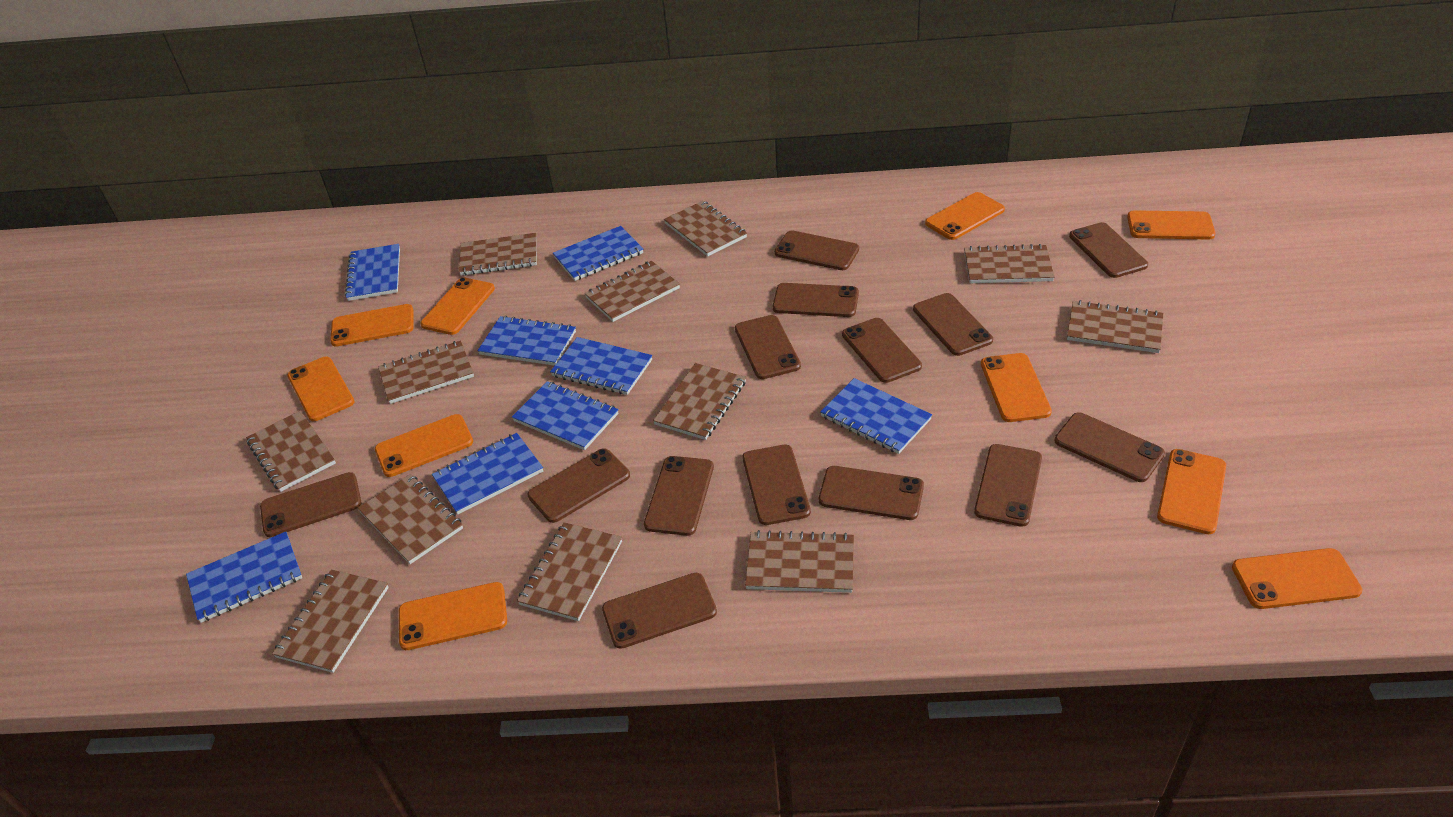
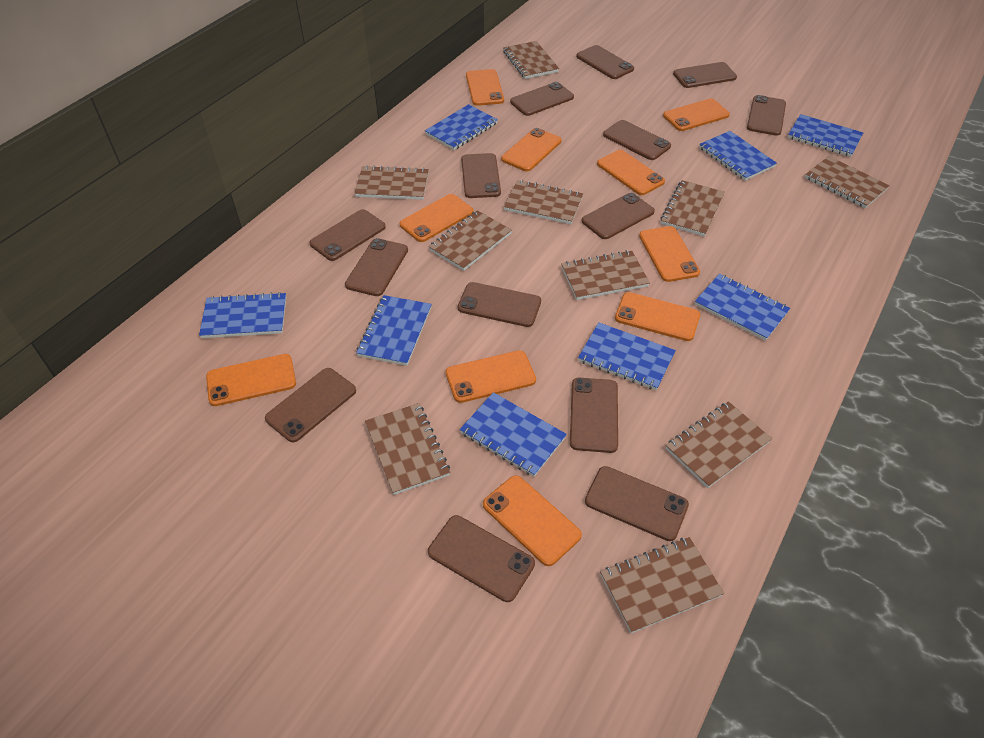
brown notebook: [246,411,336,492] [272,569,389,673] [358,474,463,564] [378,340,474,404] [459,233,537,276] [517,522,622,621] [585,261,680,322] [653,363,746,440] [664,201,747,256] [745,530,854,593] [964,244,1055,283] [1067,300,1164,353] = 12 -> [354,165,429,200] [365,403,450,495] [429,210,512,271] [503,41,559,79] [504,180,583,224] [561,250,650,300] [600,537,724,633] [661,180,725,236] [666,401,772,488] [805,156,890,208] = 10

